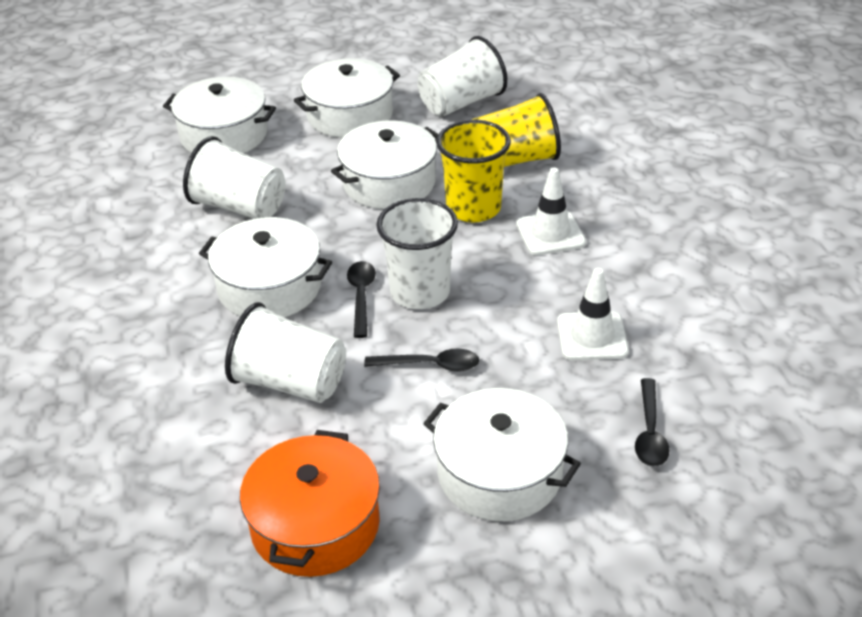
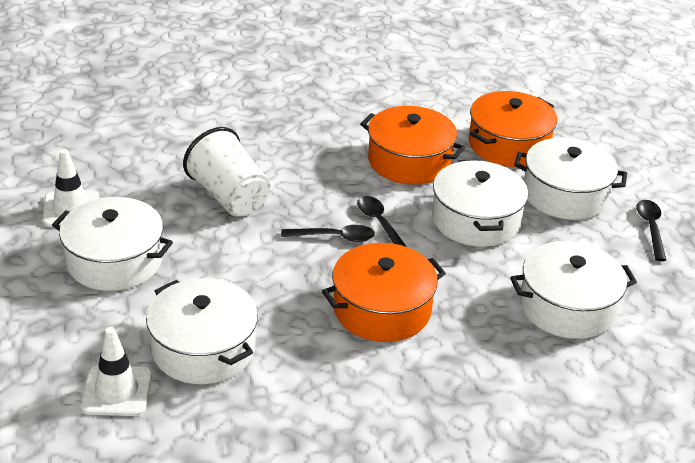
orange pot: [240,430,380,577] = 1 -> [322,243,446,342] [360,106,465,185] [469,91,557,167] = 3
white cup: [183,136,286,219] [225,302,346,403] [376,198,458,309] [417,36,508,117] = 4 -> [183,127,270,216] = 1
yellow cup: [436,120,511,222] [471,93,561,167] = 2 -> none = 0

